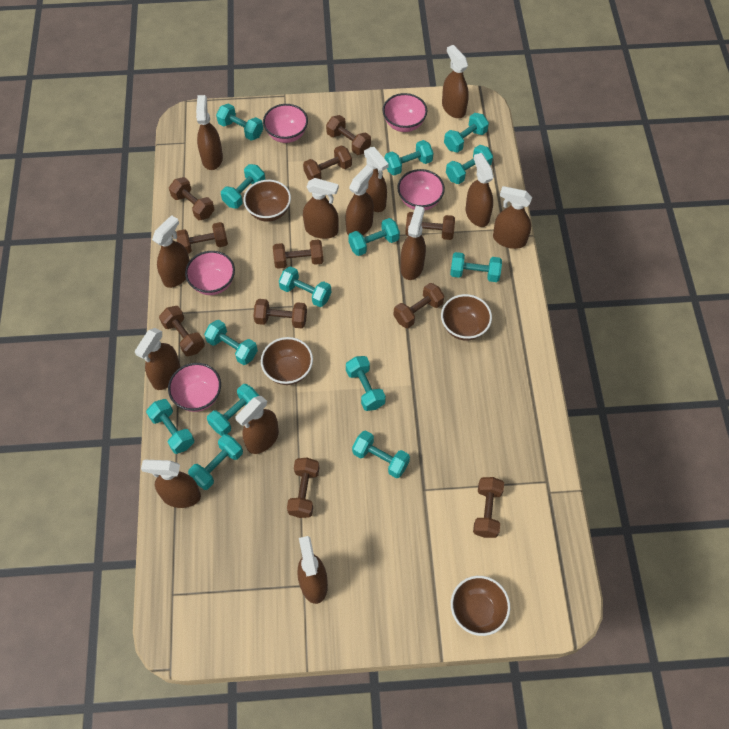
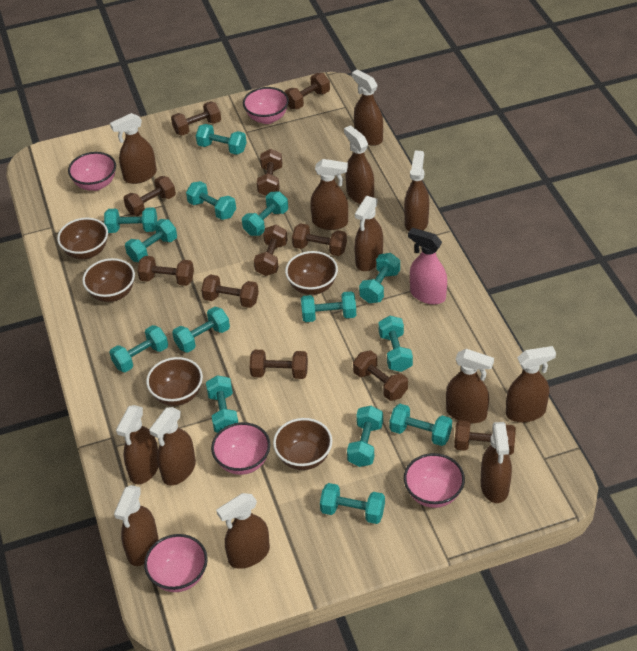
brown bowl: [243,180,291,222] [261,337,313,385] [441,294,492,341] [451,576,510,636] = 4 -> [57,218,108,259] [82,258,135,302] [146,357,203,406] [273,418,332,470] [285,251,338,295] = 5
pink spray bottle: none = 0 -> [408,228,447,305] = 1

